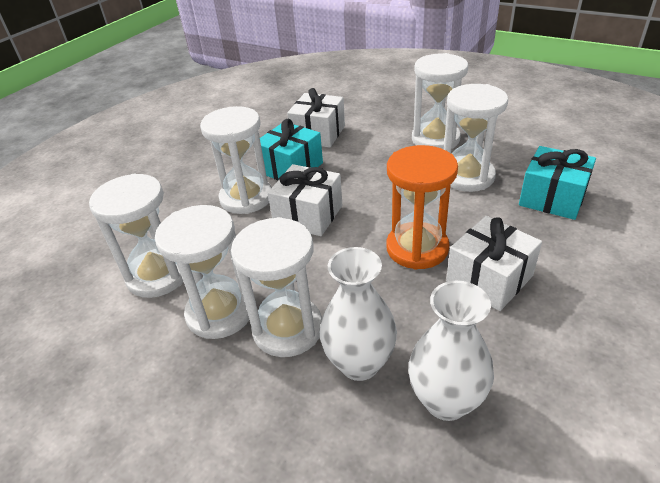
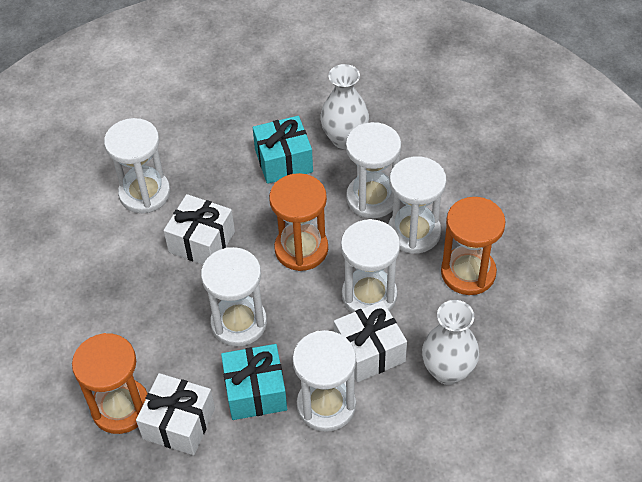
orange hourglass: [386,145,458,270] = 1 -> [72,333,148,434] [269,173,328,271] [441,197,506,295] = 3

